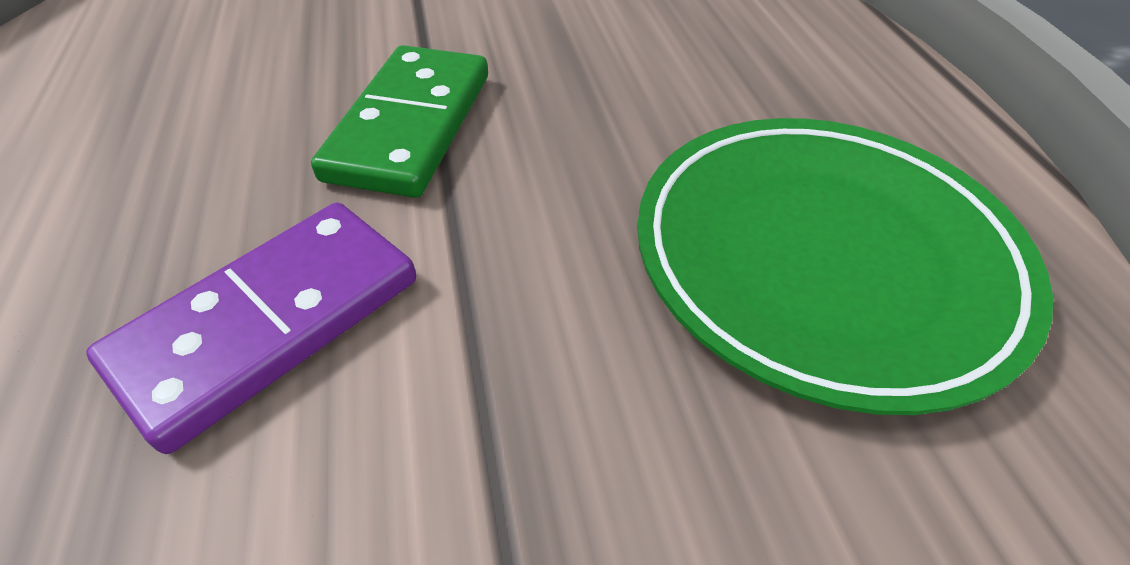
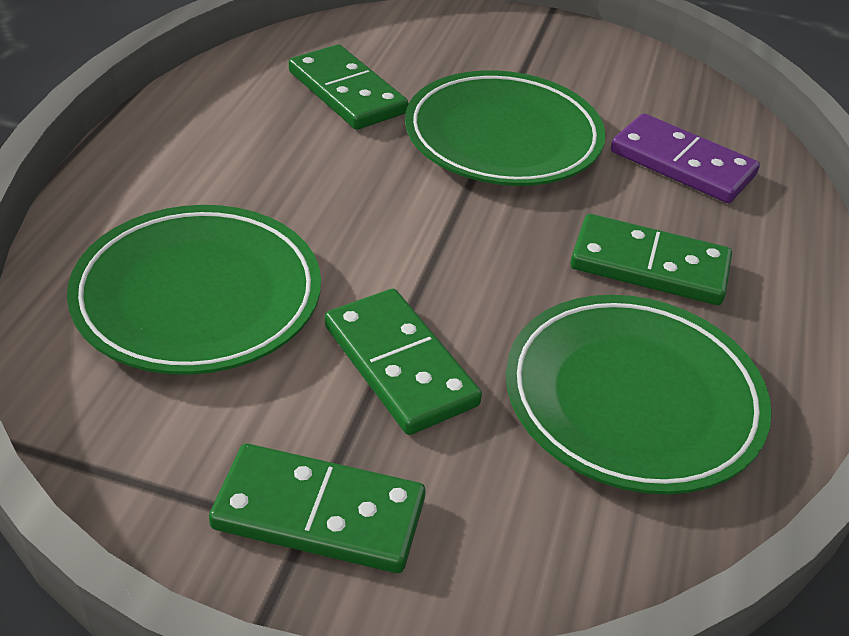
green domino: [311,45,488,198] = 1 -> [209,444,426,573] [289,44,408,130] [325,289,482,435] [570,214,732,305] = 4
green plate: [637,118,1053,415] = 1 -> [67,205,321,375] [405,70,606,186] [506,295,772,494] = 3

